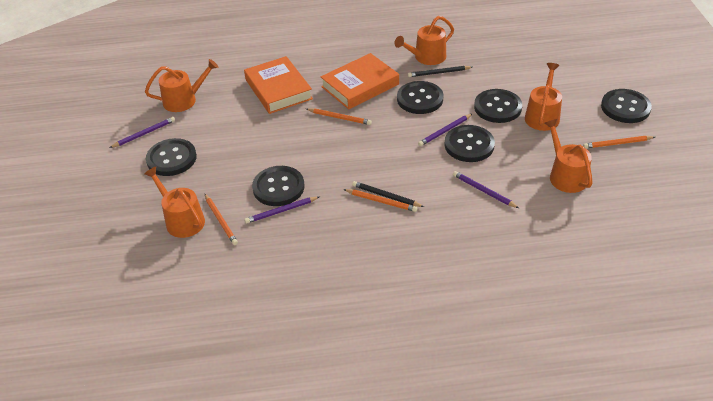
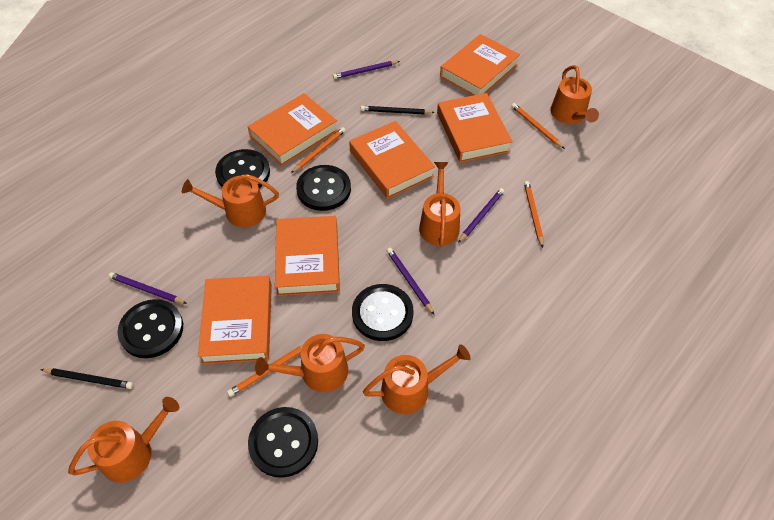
black button: [146,138,197,176] [252,166,304,206] [397,81,443,114] [444,125,495,162] [474,89,522,123] [601,89,652,123] = 6 -> [117,299,183,358] [215,149,270,188] [248,407,318,478] [296,165,351,211] [352,284,413,341] = 5
orange book: [244,56,313,114] [321,53,399,109] = 2 -> [198,276,272,364] [247,93,338,166] [275,216,340,296] [349,121,435,199] [437,93,513,163] [440,34,520,96] = 6
orange watering can: [144,167,205,238] [145,59,218,112] [394,16,454,65] [525,63,562,131] [545,119,593,193] = 5 -> [68,397,179,483] [182,174,279,228] [255,334,365,392] [363,344,471,414] [419,162,460,247] [550,65,599,124] = 6

